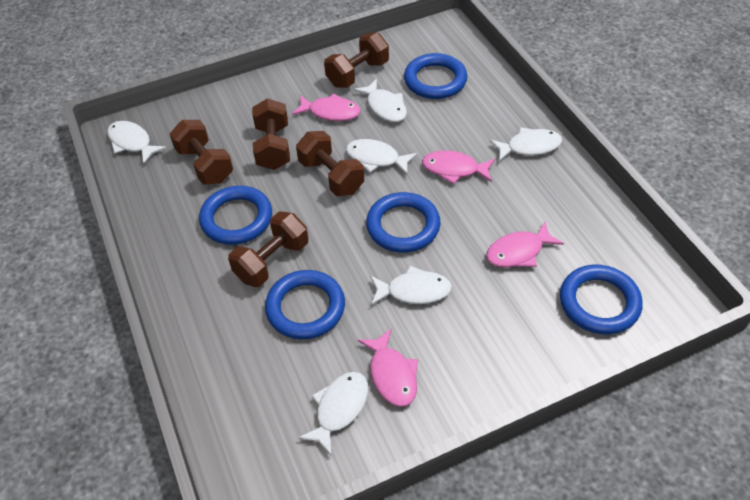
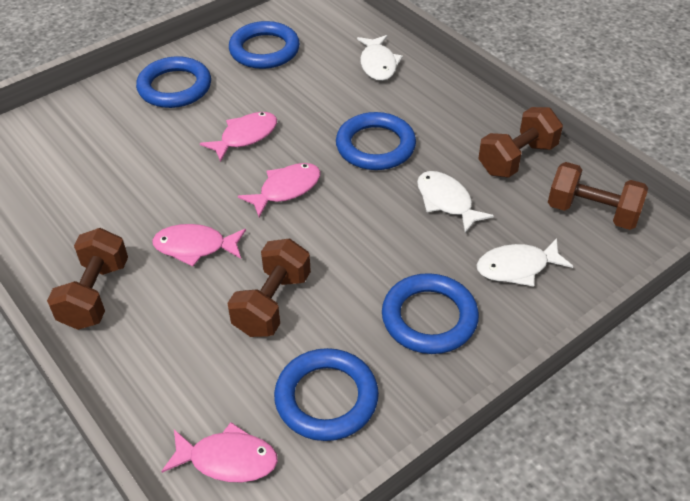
brown dumbbell: [170,120,233,184] [228,211,309,287] [252,98,290,170] [296,131,364,196] [324,32,389,88] = 5 -> [47,228,128,330] [227,238,311,337] [478,107,563,178] [548,162,648,230] = 4
white fish: [107,121,167,164] [298,372,368,457] [346,139,417,174] [354,79,407,122] [370,266,452,305] [490,127,562,161] = 6 -> [357,35,403,81] [417,171,494,233] [476,238,573,287] = 3

